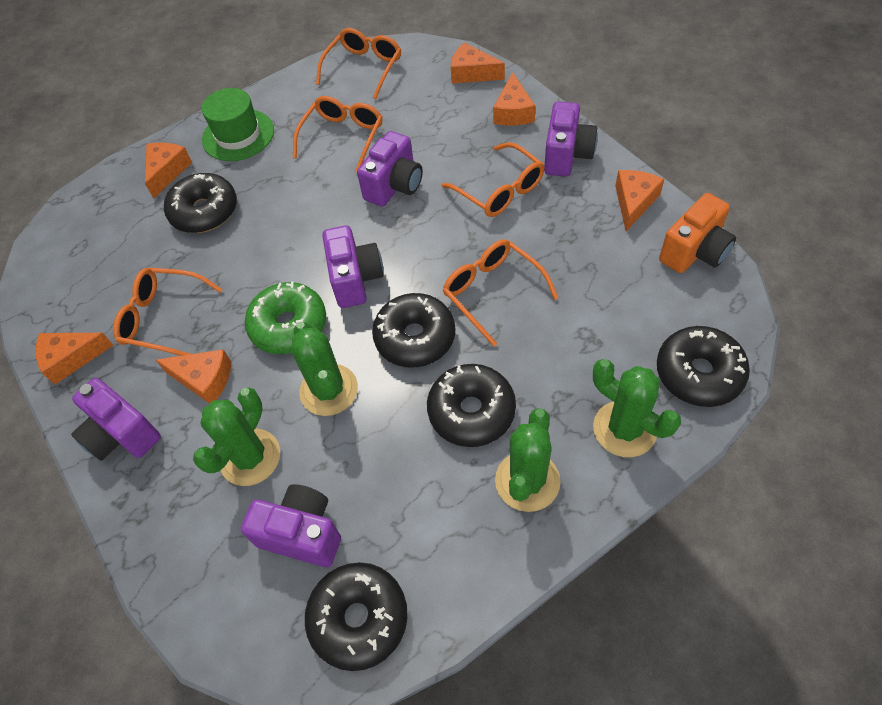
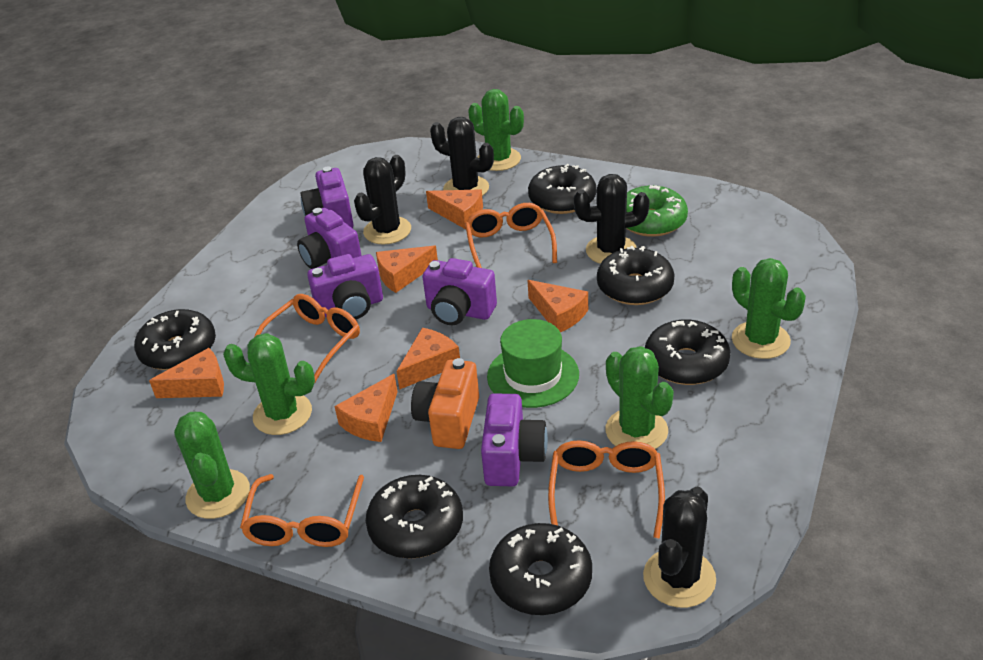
black cactus: none = 0 -> [354,155,411,245] [430,117,494,196] [574,174,650,264] [643,487,716,608] = 4
black donut: [164,173,237,233] [305,562,408,671] [372,293,455,368] [427,364,516,447] [657,326,750,407] = 5 -> [134,309,216,370] [366,475,463,559] [489,523,592,615] [528,164,597,214] [597,246,675,305] [645,319,731,385] = 6
green cactus: [193,388,280,486] [291,322,358,416] [495,408,560,512] [593,359,681,457] = 4 -> [174,412,250,519] [223,333,315,435] [468,89,524,171] [605,346,674,449] [732,258,806,359] = 5
orange glasses: [113,268,223,356] [293,96,382,172] [316,28,401,99] [441,142,544,217] [443,239,558,347] = 5 -> [240,474,364,547] [254,294,360,384] [465,203,557,268] [548,440,665,539] = 4

